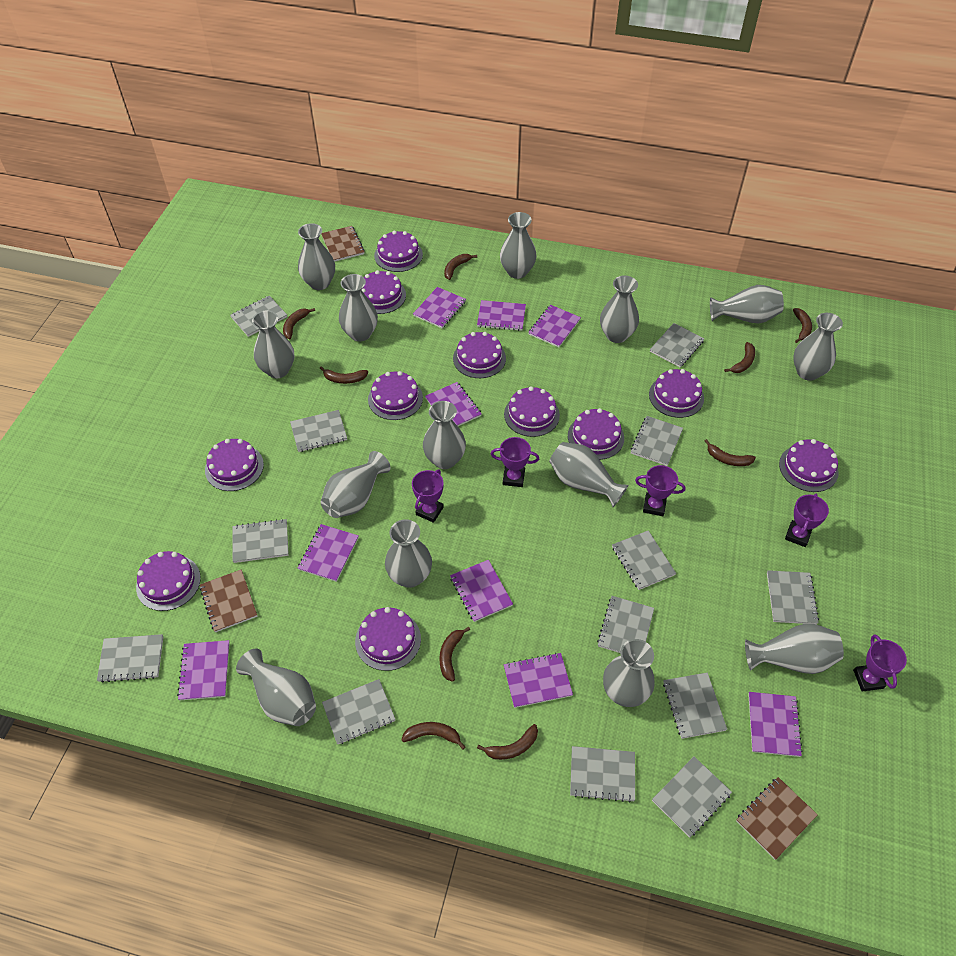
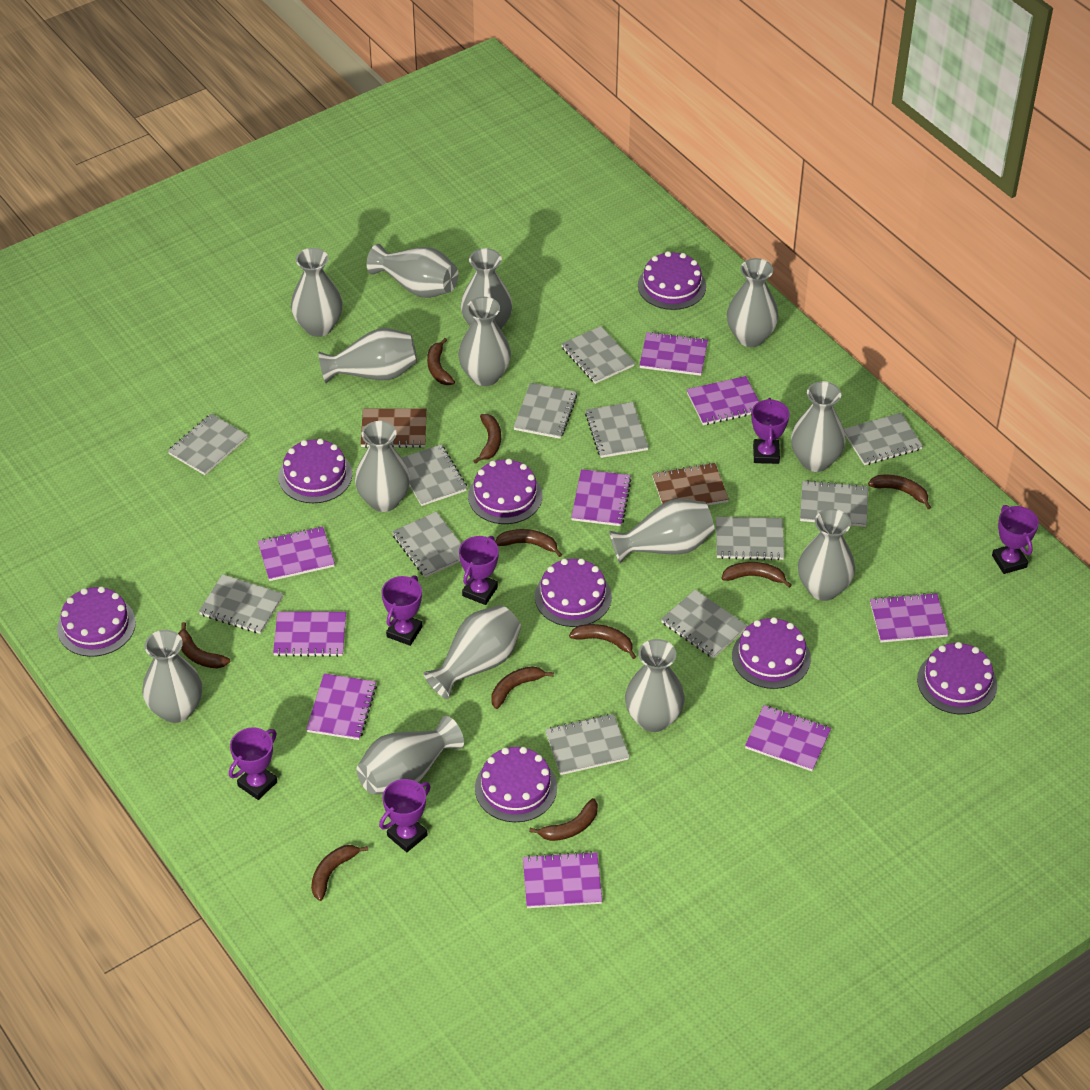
brown banana: [283,308,315,339] [320,366,368,384] [402,722,465,750] [440,627,470,682] [444,254,477,280] [477,724,538,760] [705,439,756,466] [724,342,755,373] [793,308,812,343] = 9 -> [178,622,230,669] [311,845,368,901] [427,338,455,385] [474,414,501,464] [491,666,554,709] [495,529,562,557] [529,798,598,841] [569,624,636,659] [721,562,792,588] [868,475,931,509] = 10
brown notebook: [200,569,257,632] [321,226,365,262] [736,777,818,860] = 3 -> [360,408,427,448] [652,463,729,505] = 2
grey notebook: [97,634,163,682] [230,296,287,337] [232,519,289,563] [290,410,347,452] [322,679,396,744] [570,746,635,802] [597,596,654,653] [612,531,676,590] [631,416,683,466] [650,323,704,367] [652,757,732,838] [663,673,727,739] [767,570,819,624] = 13 -> [168,414,248,475] [199,574,283,634] [392,512,461,578] [402,444,467,506] [513,383,577,439] [545,714,630,775] [561,326,635,384] [585,402,649,458] [661,590,748,658] [716,517,784,560] [800,480,868,527] [844,413,923,465] = 12
purple cake: [136,551,201,611] [205,439,264,491] [355,607,421,671] [362,270,406,314] [368,371,423,420] [374,231,423,272] [453,332,506,378] [504,386,560,437] [568,408,624,460] [649,369,704,418] [779,439,839,492] = 11 -> [57,586,136,657] [278,439,352,503] [468,459,542,524] [475,747,557,822] [535,558,612,627] [638,251,706,310] [732,617,811,689] [917,642,997,714] = 8
purple trophy: [412,470,444,523] [491,437,539,487] [635,465,686,516] [785,494,829,547] [853,634,907,692] = 5 -> [229,727,277,800] [379,779,431,852] [381,575,422,646] [459,536,499,605] [751,398,790,464] [992,505,1039,574] = 6

